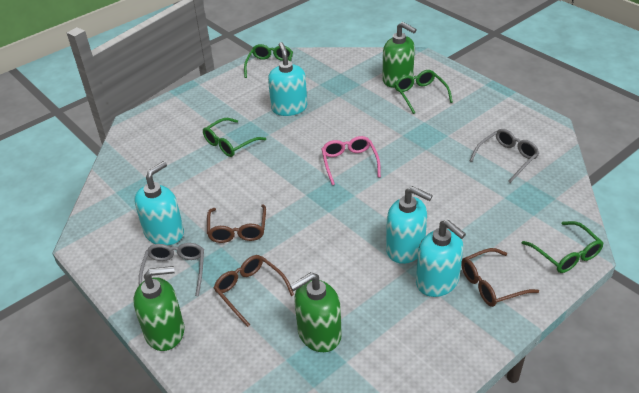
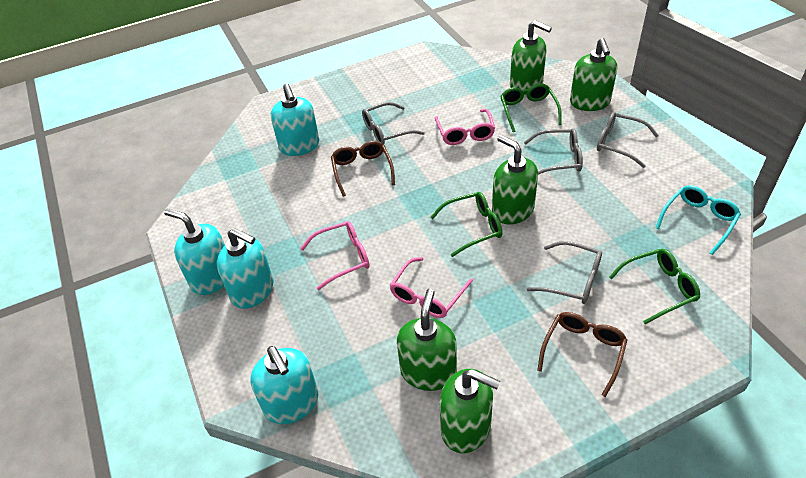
brown glasses: [207,204,266,243] [214,255,294,327] [461,248,539,307] = 3 -> [331,141,395,197] [537,312,627,397] = 2
green glasses: [203,118,266,157] [244,44,293,78] [395,70,453,114] [522,221,603,273] = 4 -> [430,192,503,257] [500,83,562,132] [609,249,700,324] = 3
green soap dispenser: [133,266,184,351] [290,272,342,352] [382,22,417,88] = 3 -> [397,289,457,391] [440,369,500,453] [492,135,538,224] [510,20,552,95] [570,38,617,111] = 5
grey glasses: [139,243,204,296] [470,129,539,183] = 2 -> [362,102,425,144] [524,128,583,175] [527,241,602,304] [597,112,659,168] = 4
pink glasses: [322,136,381,185] = 1 -> [300,221,370,290] [390,257,473,318] [435,109,495,145] = 3
turquoise glasses: none = 0 -> [656,185,741,255] = 1

